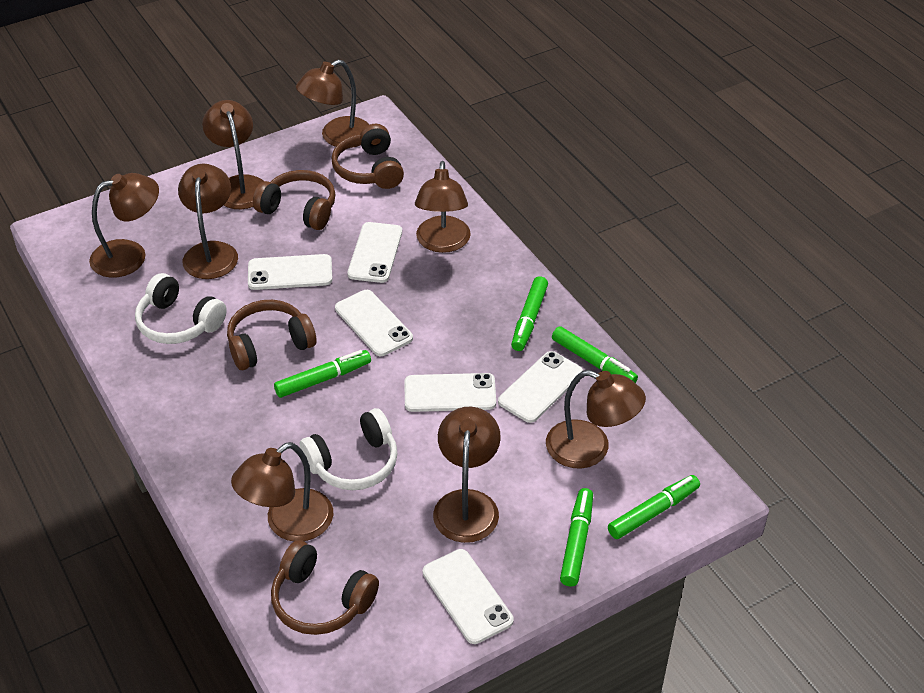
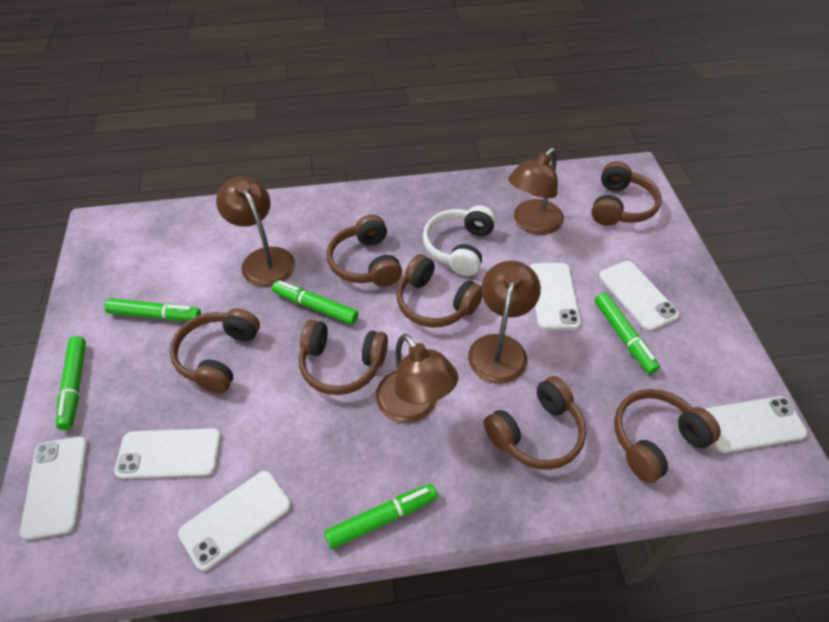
brown headphones: [227,300,316,370] [253,170,335,230] [271,540,379,635] [332,124,404,189] = 4 -> [170,308,260,394] [299,320,388,395] [326,215,402,287] [397,254,482,327] [484,376,586,470] [591,161,662,226] [614,389,721,483] = 7
brown lamp: [89,173,159,278] [178,164,238,279] [202,100,263,209] [231,442,333,541] [296,60,370,148] [415,161,471,253] [433,407,501,543] [546,370,646,468] = 8 -> [216,176,295,287] [376,334,458,423] [468,260,541,384] [508,148,564,235] = 4
white headphones: [135,273,227,344] [300,408,398,490] = 2 -> [423,205,496,276] = 1

